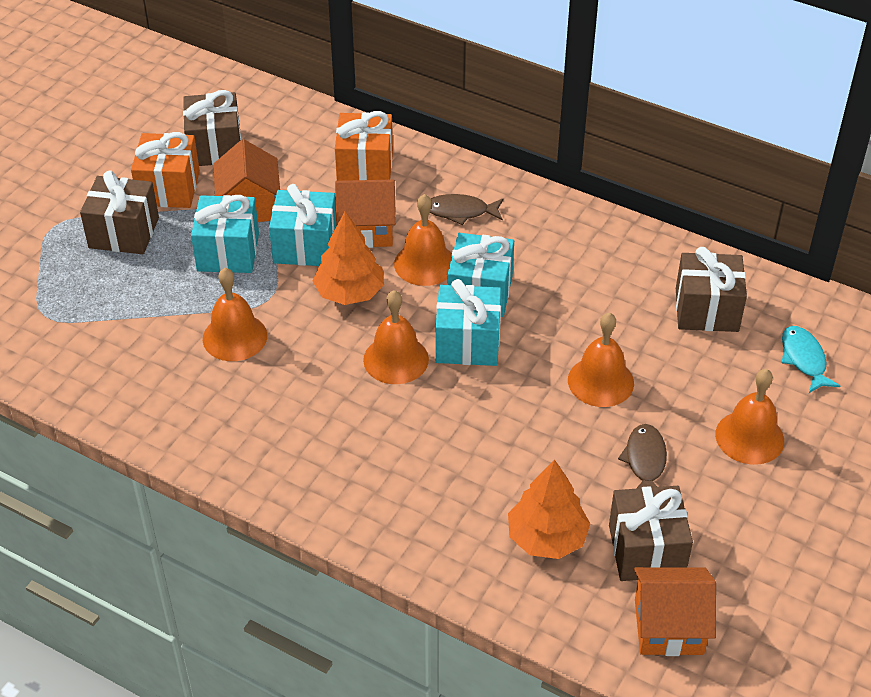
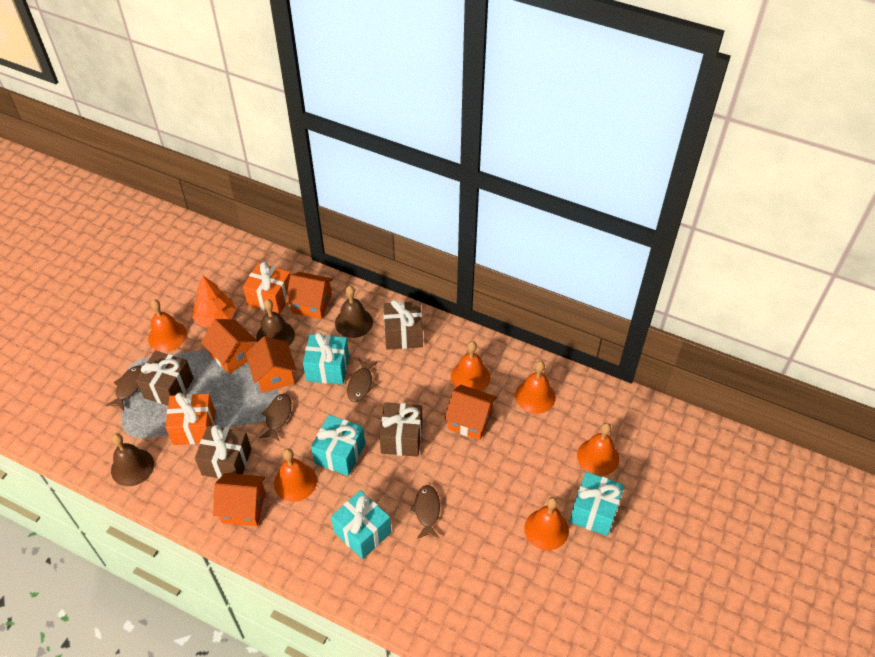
brown bell: none = 0 -> [111,433,154,486] [256,299,295,346] [335,286,373,338] = 3
brown fish: [430,194,504,225] [618,424,667,489] = 2 -> [106,366,142,411] [259,394,292,441] [347,359,378,402] [409,485,440,539] = 4
orange bell: [203,268,267,361] [363,290,429,384] [394,194,452,286] [568,312,634,407] [715,369,784,465] = 5 -> [148,299,187,352] [274,449,317,502] [451,341,490,391] [515,361,556,414] [524,497,569,550] [577,423,619,476] = 6
orange house: [213,139,280,222] [335,180,396,248] [634,567,716,656] = 3 -> [201,319,257,374] [213,473,265,526] [246,336,296,393] [286,272,333,319] [444,385,497,440] = 5
orange tree: [313,212,384,305] [508,459,590,559] = 2 -> [193,276,236,327] = 1
turquoise fish: [782,326,840,393] = 1 -> none = 0

